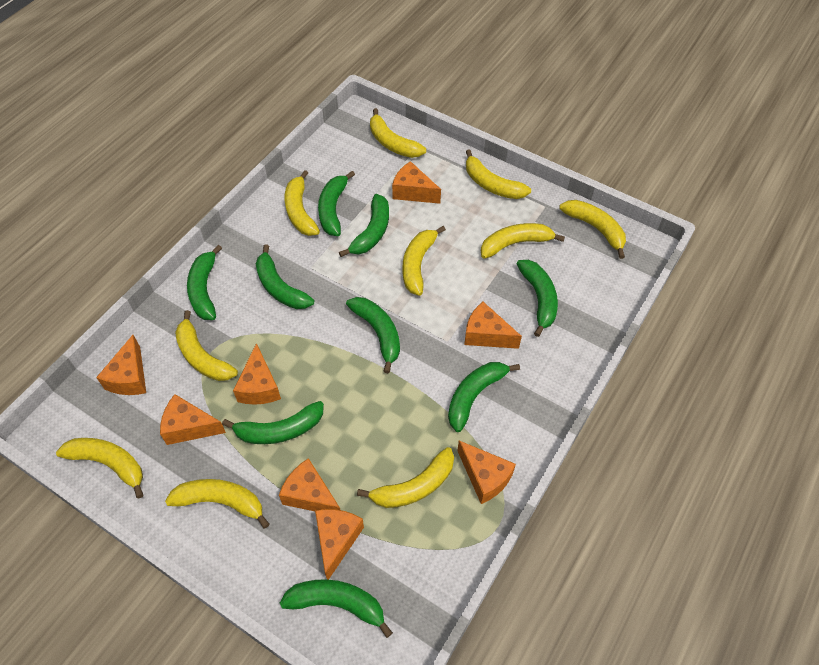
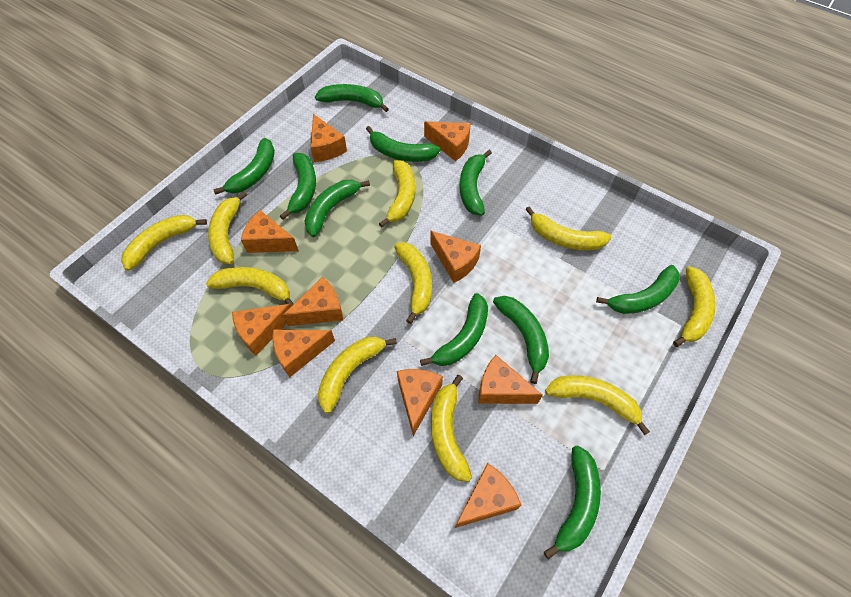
green banana: [187,245,222,320] [222,401,324,444] [256,244,314,309] [280,579,393,638] [318,171,355,236] [339,194,389,257] [346,297,400,373] [448,362,520,432] [517,260,558,337] = 9 -> [213,138,275,195] [280,153,316,220] [304,180,370,237] [315,84,389,112] [366,126,440,162] [420,293,488,366] [460,150,492,216] [493,296,549,384] [544,445,601,560] [596,265,680,314] = 10
orange cheese: [96,335,146,395] [160,394,226,445] [233,343,281,405] [279,458,340,511] [315,509,364,580] [392,161,441,204] [457,441,516,504] [464,302,522,349] = 8 -> [232,304,291,356] [241,210,299,253] [272,329,335,377] [283,277,343,326] [310,114,347,162] [397,369,443,436] [424,121,471,161] [430,231,481,283] [455,463,521,528] [478,355,542,404] = 10

